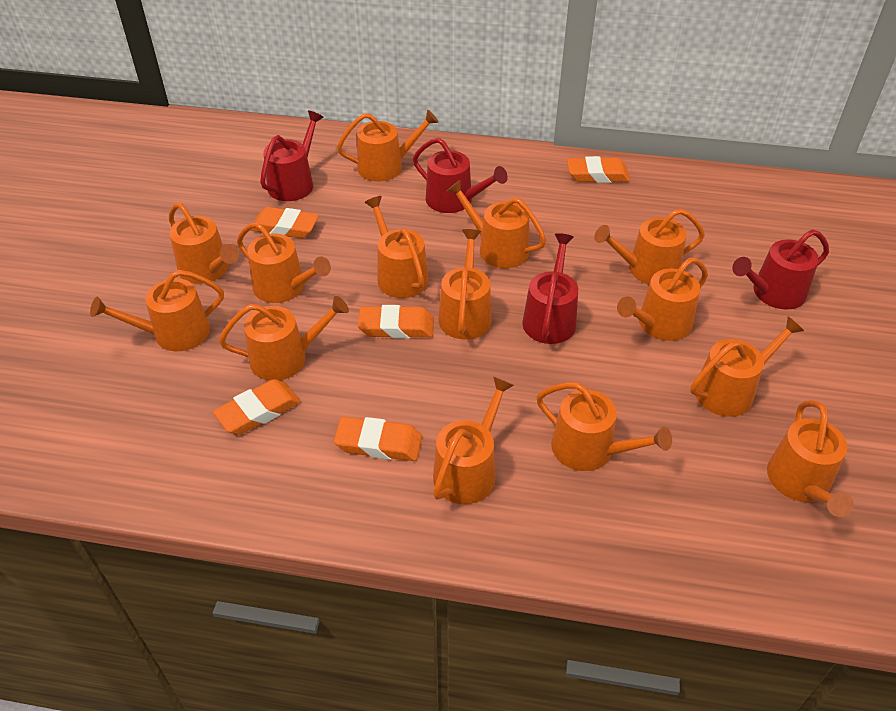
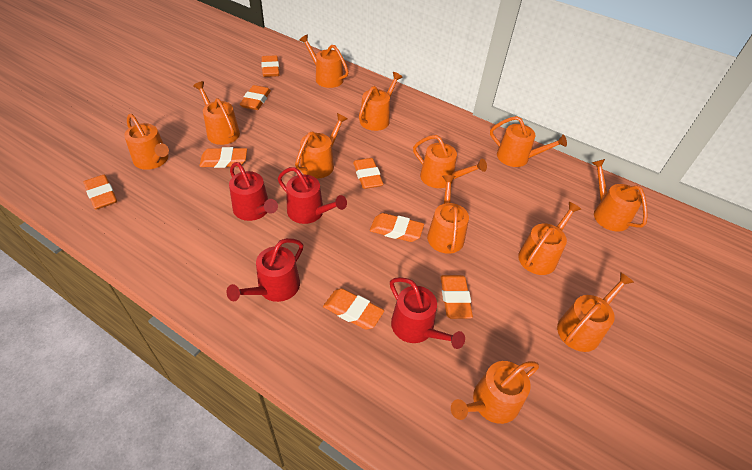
orange eraser: [213,379,301,435] [251,207,319,238] [334,417,422,461] [358,305,434,339] [567,156,630,183] = 5 -> [84,175,117,210] [199,147,247,168] [240,85,271,110] [261,55,279,77] [323,288,384,329] [353,158,383,189] [370,213,424,242] [441,275,473,319] = 8
orange watering can: [90,270,224,351] [169,203,239,284] [219,296,349,381] [237,222,331,303] [337,110,439,181] [364,196,429,298] [433,376,514,504] [438,229,492,339] [447,180,546,268] [536,382,672,471] [594,209,705,284] [617,258,708,341] [690,316,804,417] [767,400,853,517] = 14 -> [124,114,169,170] [193,81,240,145] [295,113,347,179] [299,34,349,88] [359,72,403,131] [413,135,487,188] [427,175,469,254] [451,361,539,424] [490,116,567,167] [518,202,581,275] [557,272,634,352] [592,159,648,232] = 12

